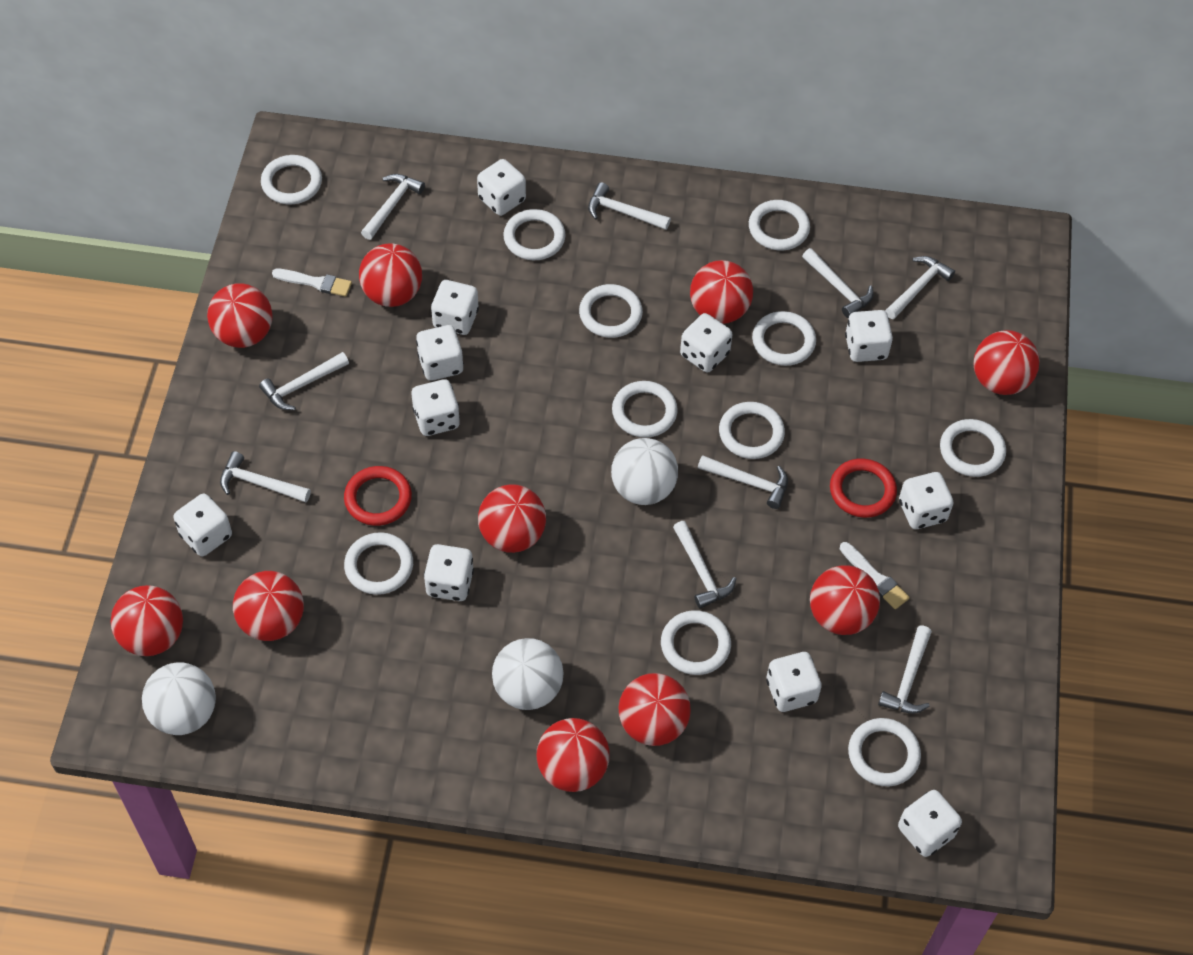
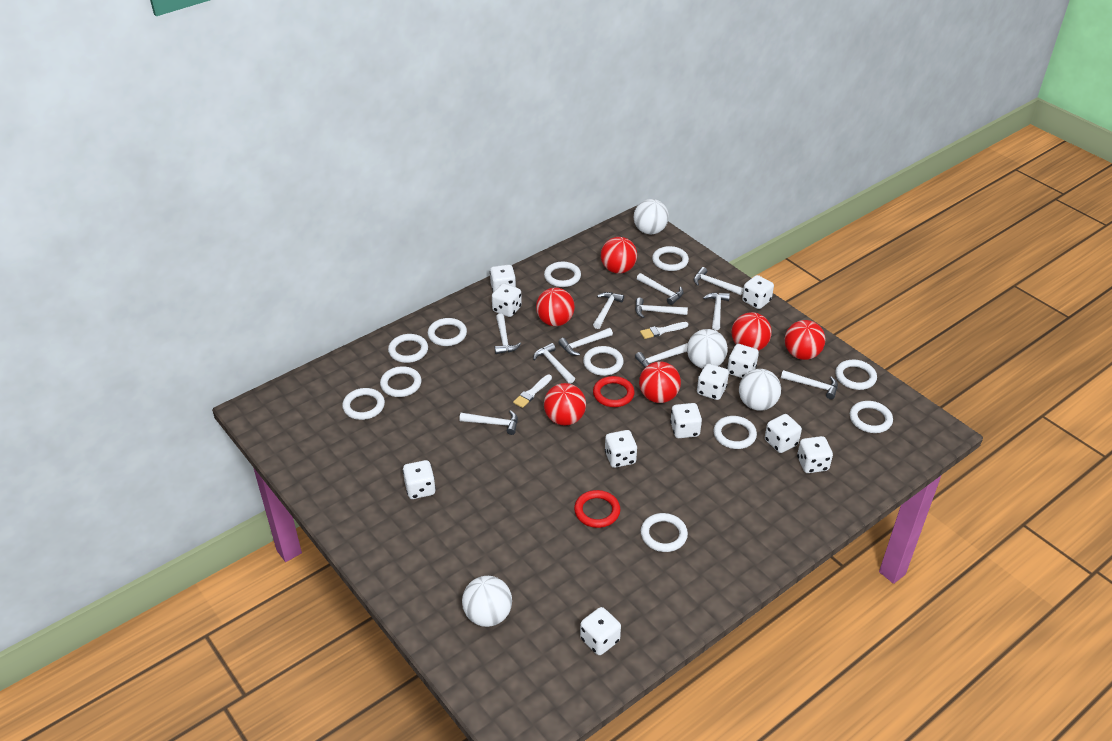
red ball: [110,585,183,656] [207,283,273,348] [233,571,304,641] [359,243,422,307] [478,484,546,553] [537,718,610,792] [618,673,691,746] [690,260,753,324] [810,565,880,635] [974,330,1040,395] = 10 -> [536,288,575,326] [544,383,586,425] [601,237,637,274] [639,361,681,403] [732,312,772,351] [785,320,825,360] = 6
white ball: [142,662,216,735] [492,638,563,710] [611,438,678,505] = 3 -> [462,576,512,627] [634,199,669,234] [687,329,728,369] [739,369,781,411] = 4
white hammer: [220,451,311,502] [259,352,349,410] [361,174,425,240] [588,182,671,230] [673,521,736,609] [698,455,788,509] [802,248,874,318] [878,626,932,714] [885,256,955,319] = 9 -> [459,410,518,435] [495,313,521,354] [533,343,575,384] [558,328,613,356] [593,292,624,329] [635,298,688,318] [635,343,688,367] [637,273,683,305] [694,267,744,295] [703,293,730,330] [781,370,838,399] = 11

